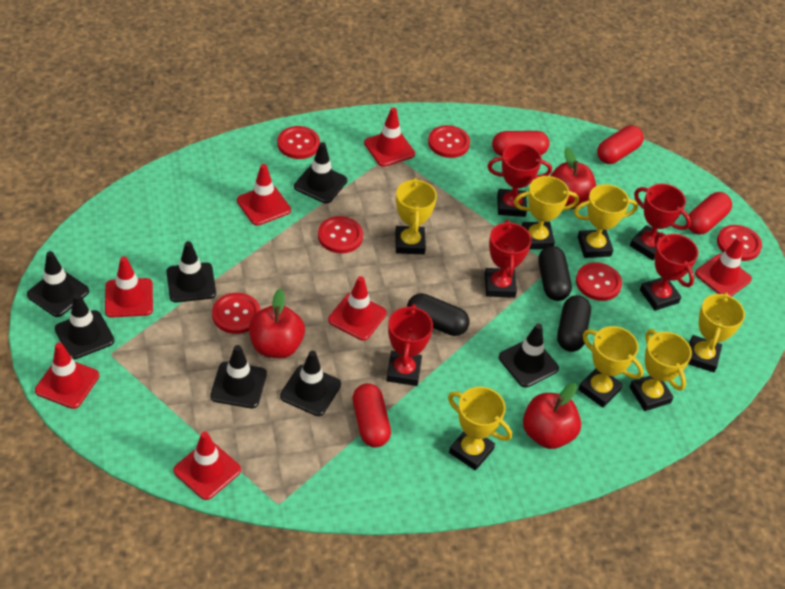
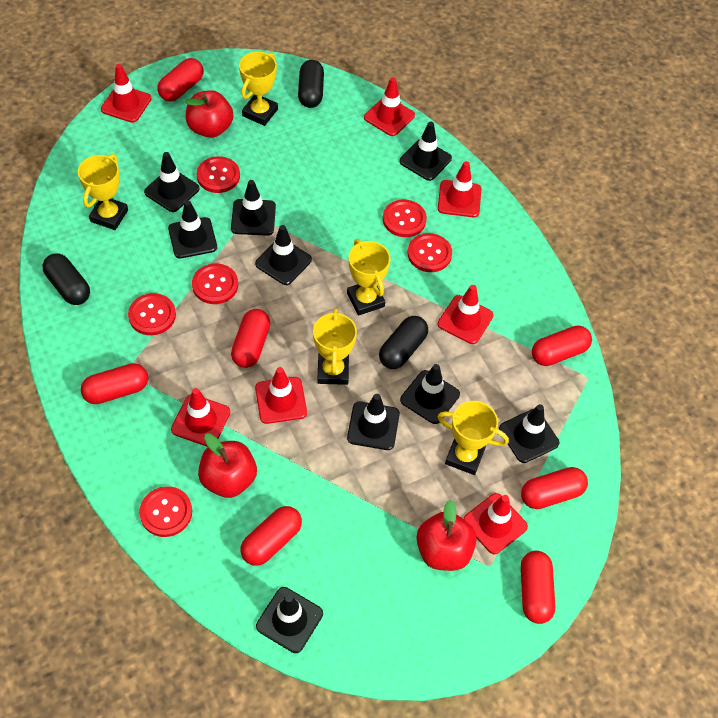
black traffic cone: [27,251,89,317] [55,294,115,359] [167,241,216,303] [210,345,267,408] [280,351,341,416] [294,142,347,203] [499,323,559,388] = 7 -> [144,152,199,212] [168,201,217,258] [231,180,276,236] [255,225,312,285] [256,587,323,653] [347,394,400,450] [400,121,452,181] [400,364,460,424] [499,404,559,463] = 9
red capsule: [353,383,391,447] [492,131,549,156] [597,125,644,164] [686,192,732,235] = 4 -> [81,363,148,404] [157,58,203,102] [231,309,271,368] [240,506,302,566] [521,467,588,509] [521,551,555,624] [532,325,592,366] = 7
red trophy: [386,304,433,386] [484,220,532,298] [487,143,552,217] [630,184,691,260] [640,232,699,311] = 5 -> none = 0
yellow trophy: [395,178,437,254] [448,387,512,471] [514,176,579,249] [574,184,638,258] [578,326,643,408] [630,329,692,411] [688,293,745,372] = 7 -> [78,154,128,230] [239,52,278,126] [313,308,357,385] [347,239,391,316] [438,401,509,475] = 5

